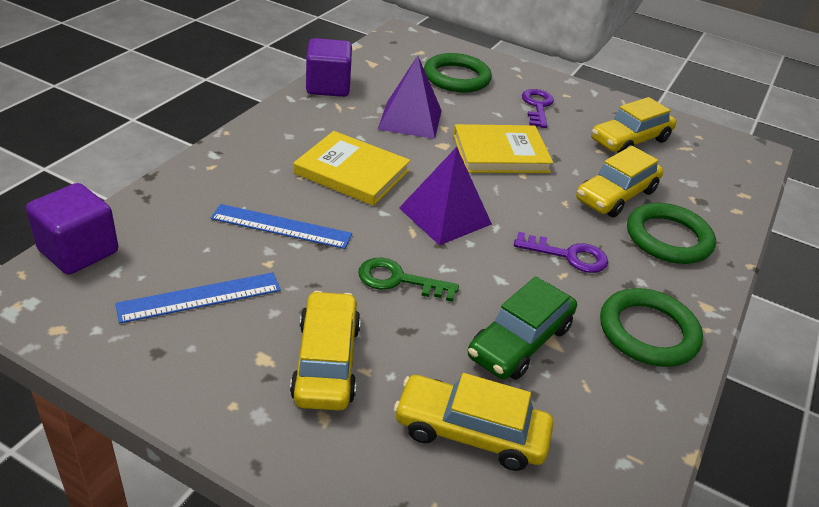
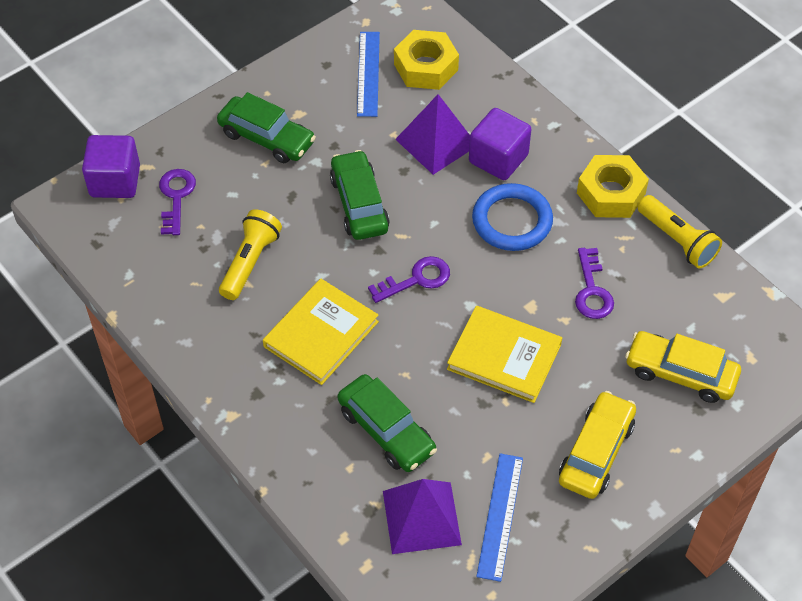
blue ring: none = 0 -> [472,183,553,251] = 1
green car: [468,276,577,380] = 1 -> [217,92,316,163] [330,150,390,240] [337,374,437,472] = 3
green key: [358,258,459,302] = 1 -> none = 0
green ring: [424,53,492,93] [600,288,703,367] [627,203,716,264] = 3 -> none = 0
purple key: [514,232,608,273] [522,89,554,128] = 2 -> [159,169,196,235] [368,256,450,303] [575,248,614,319] = 3
yellow car: [290,291,361,410] [394,373,553,471] [576,146,663,217] [591,97,676,153] = 4 -> [559,391,636,499] [625,331,741,403] = 2
yellow flashlight: none = 0 -> [219,209,282,300] [638,195,722,269] = 2
yellow nut: none = 0 -> [394,30,459,90] [577,155,649,218] = 2

